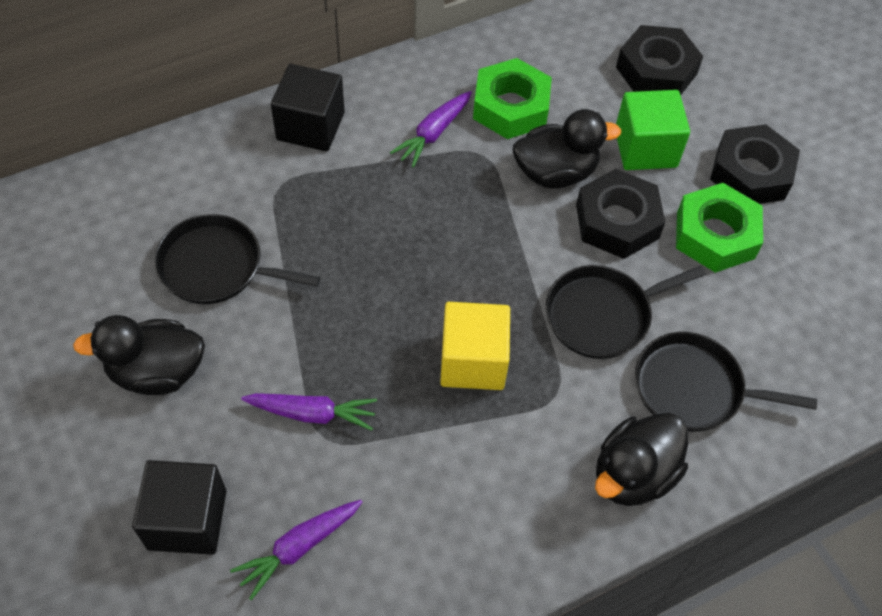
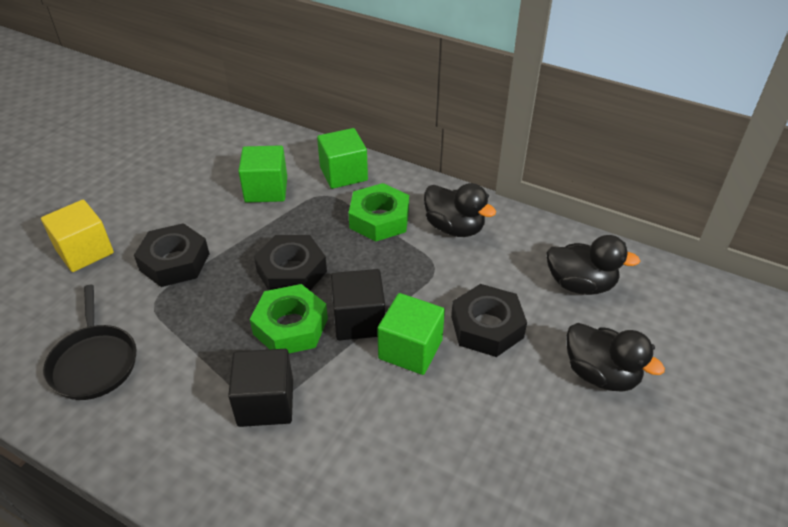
black pan: [154,214,321,304] [546,265,706,359] [635,332,817,432] = 3 -> [43,285,137,400] = 1
green cube: [616,90,690,170] = 1 -> [238,145,287,203] [317,128,368,189] [377,293,445,375] = 3
purple carrot: [230,500,362,600] [241,393,377,431] [390,91,472,168] = 3 -> none = 0

